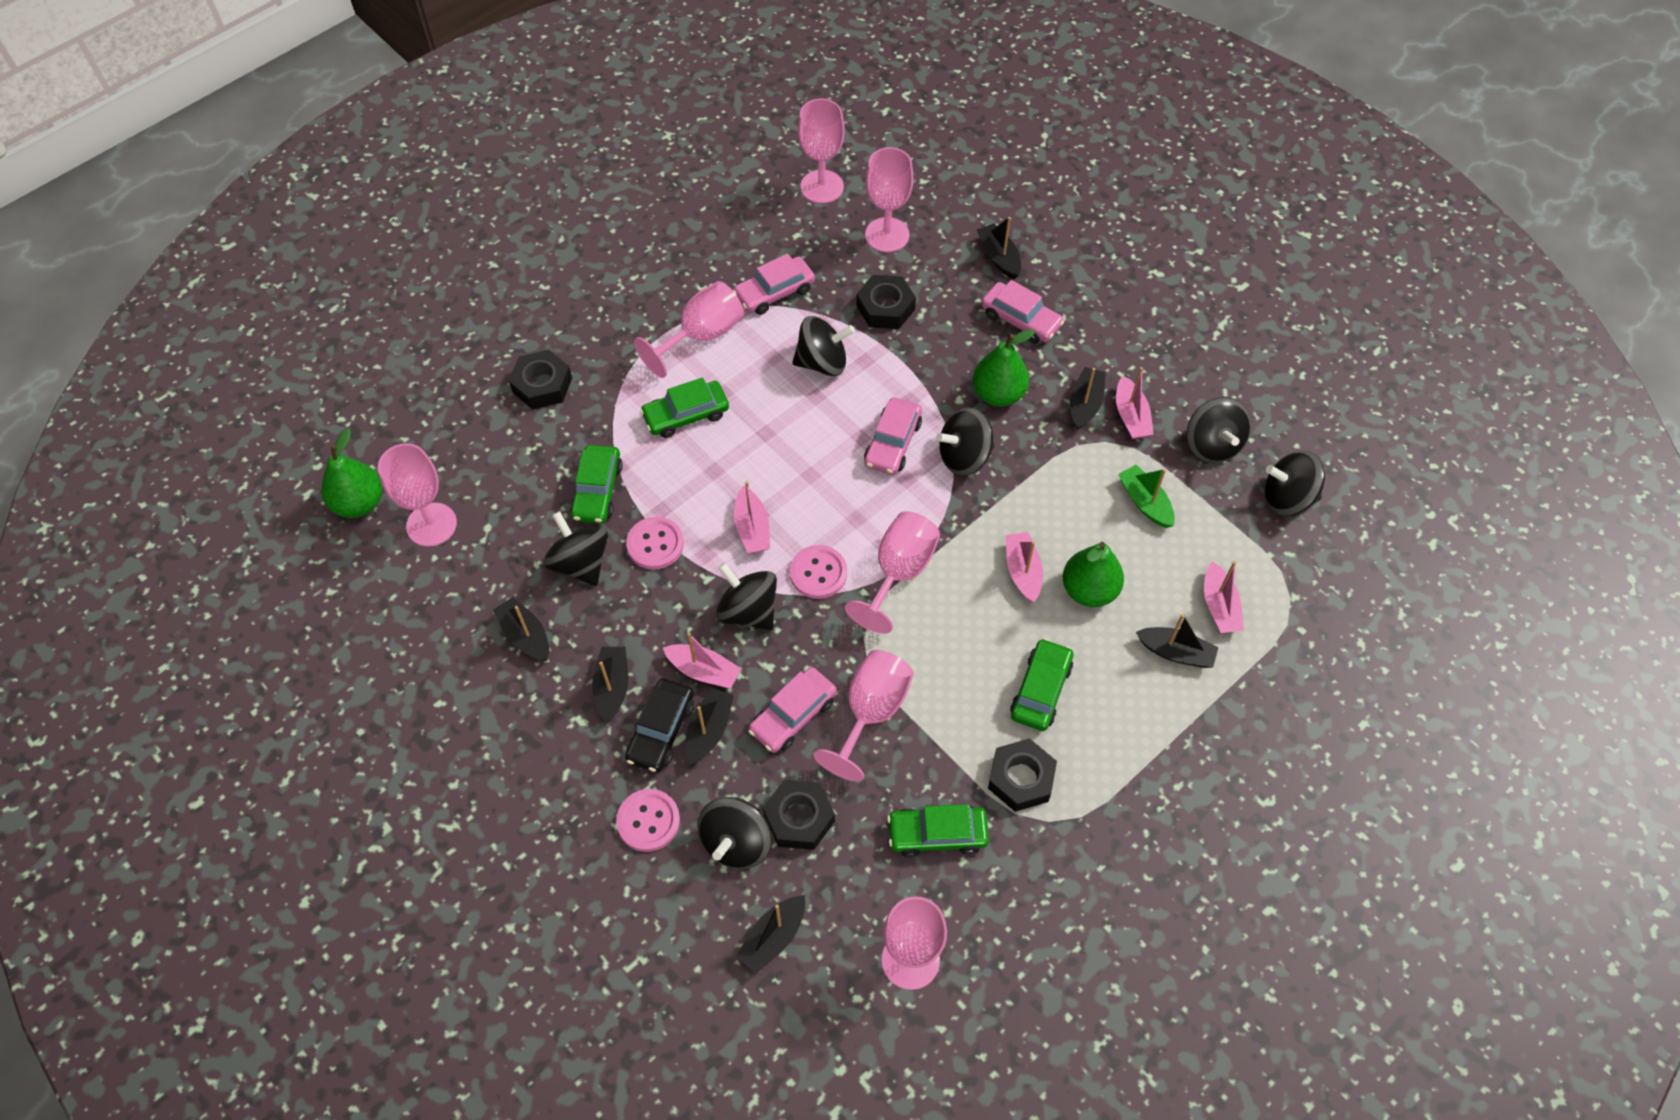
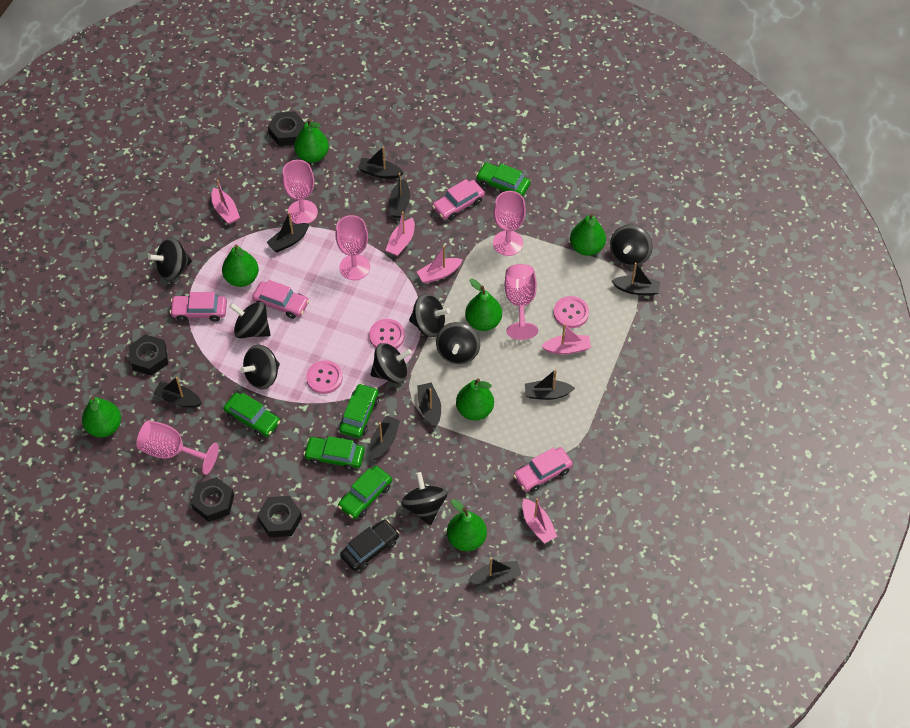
black boat: [493,597,549,661] [592,647,628,723] [685,688,734,765] [736,895,805,973] [977,217,1021,279] [1070,367,1106,430] [1136,614,1218,668] = 7 -> [153,377,202,408] [266,212,309,252] [358,146,404,179] [370,416,400,460] [389,173,410,218] [417,383,441,427] [468,558,522,586] [525,369,575,400] [612,262,660,295] = 9
black spinning top: [543,511,608,586] [697,797,771,869] [716,563,777,630] [792,316,855,376] [936,407,994,476] [1186,397,1252,463] [1264,451,1325,516] = 7 -> [148,237,192,281] [229,302,271,338] [240,345,280,389] [371,343,412,383] [401,472,447,525] [409,294,450,337] [436,322,480,364] [610,225,652,267] = 8
green boat: [1118,465,1175,528] = 1 -> none = 0
green car: [570,445,622,524] [640,377,729,438] [887,804,989,857] [1010,638,1073,731] = 4 -> [223,393,280,437] [304,436,365,471] [338,466,392,519] [340,383,379,438] [476,163,530,196] = 5
green pear: [321,429,382,518] [973,329,1035,406] [1063,542,1124,607] = 3 -> [82,397,121,437] [222,244,259,287] [294,119,329,163] [447,499,487,551] [456,378,494,420] [465,278,502,331] [570,213,606,256] = 7
pink goblet: [378,443,457,547] [634,281,744,378] [798,99,844,203] [813,650,914,781] [845,511,940,634] [865,147,913,252] [882,896,947,990] = 7 -> [136,420,219,475] [282,160,318,224] [336,215,370,280] [493,191,526,256] [505,264,538,340] = 5

